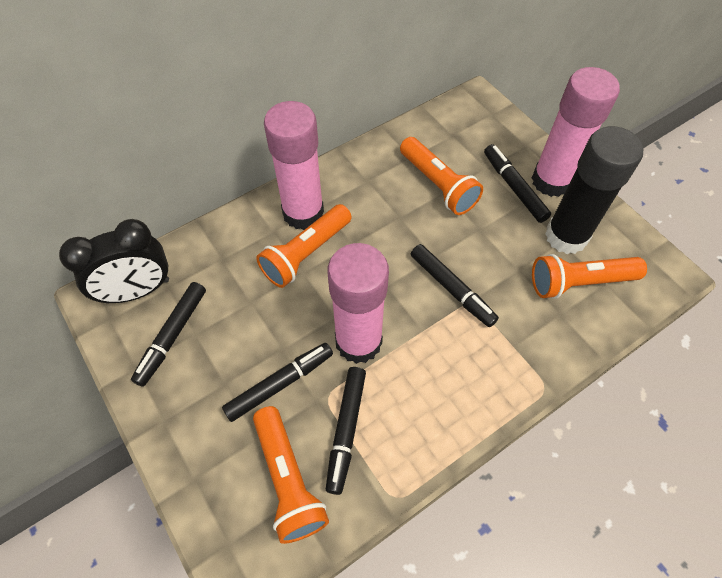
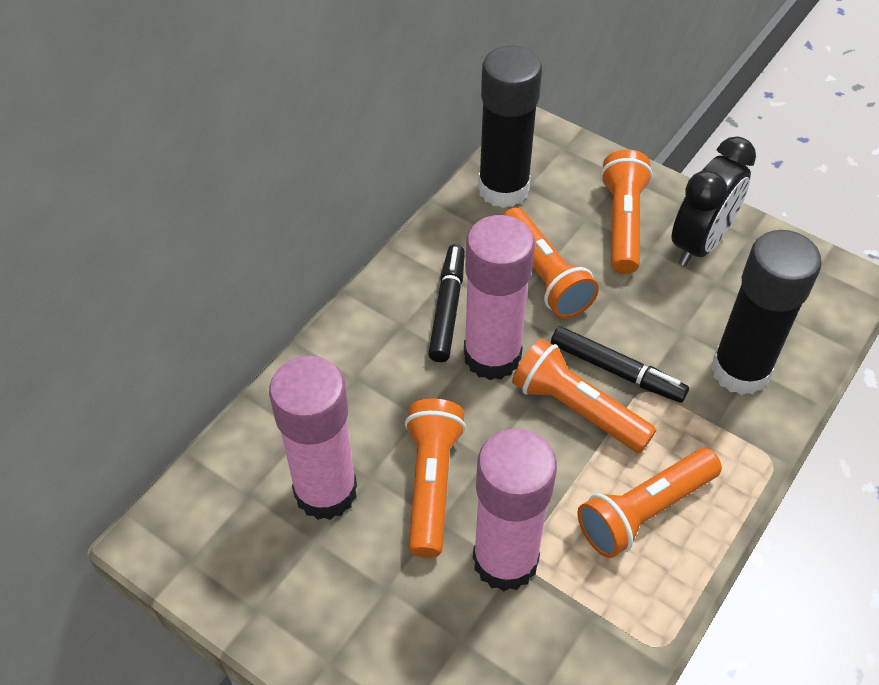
black glue stick: [545,126,643,254] = 1 -> [478,46,542,208] [711,230,822,395] = 2
black marker: [131,282,206,387] [222,343,333,422] [326,367,366,495] [411,244,499,327] [484,144,551,223] = 5 -> [428,244,465,362] [551,326,689,403] = 2
orange flashlight: [253,406,329,544] [256,204,352,288] [400,137,483,215] [532,254,647,299] = 4 -> [405,399,466,558] [503,207,599,318] [512,338,656,453] [577,448,722,558] [600,150,653,274] = 5

